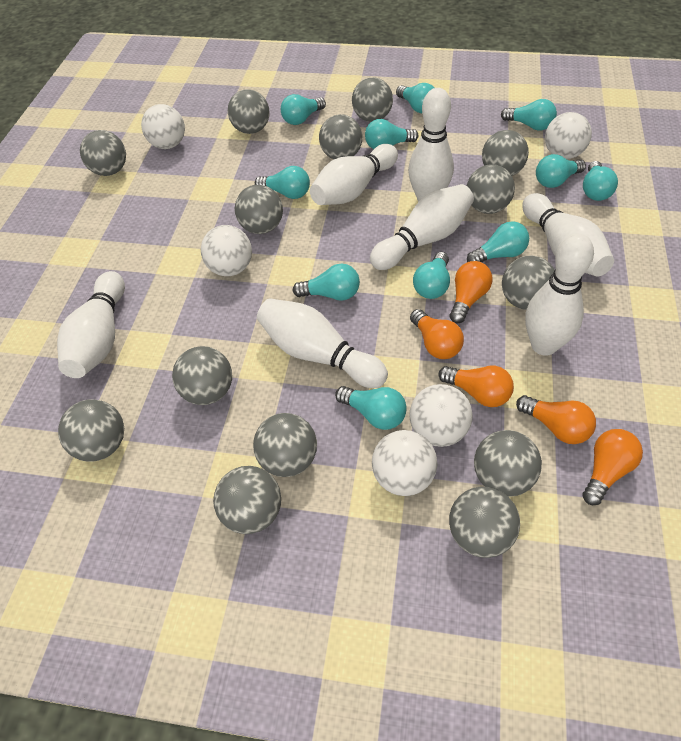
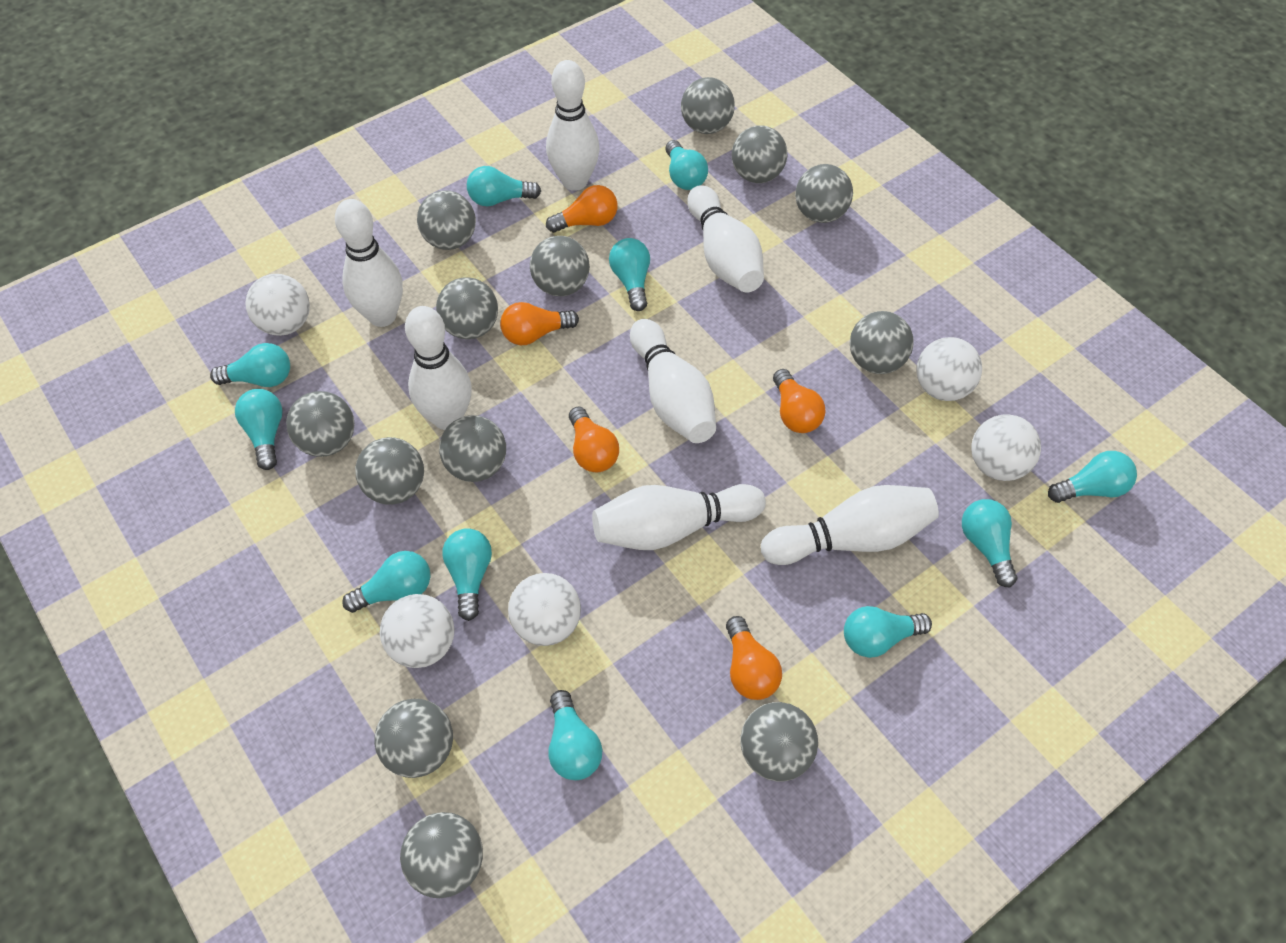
grey ball: [58,399,124,462] [80,130,126,176] [172,346,232,405] [213,466,281,534] [228,89,269,134] [235,185,283,234] [253,413,317,477] [319,114,362,159] [352,78,393,122] [449,487,520,558] [467,164,515,214] [474,430,542,497] [482,130,529,176] [502,255,555,310] = 14 -> [286,391,354,457] [355,437,424,505] [374,699,453,778] [400,812,483,898] [417,190,476,250] [436,277,498,339] [439,415,506,482] [530,236,590,296] [681,77,735,134] [732,125,788,183] [740,702,818,781] [795,164,853,223] [850,311,914,374] = 13

